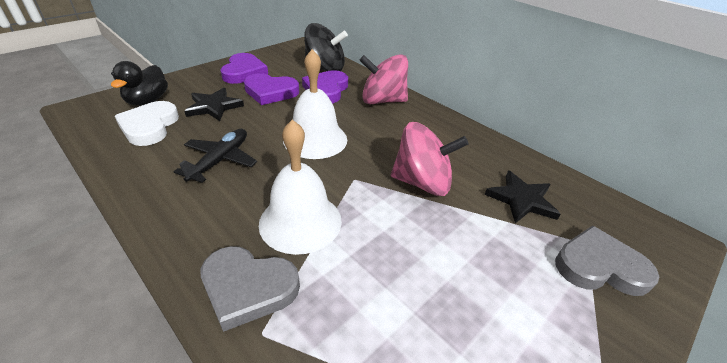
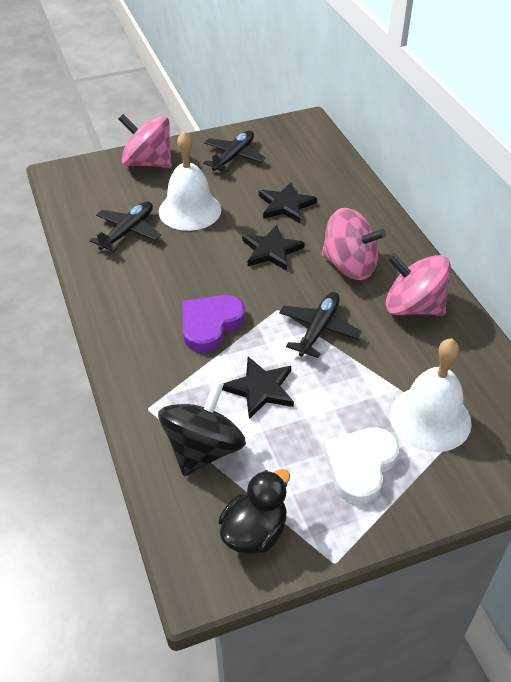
black plane: [174,129,257,183] = 1 -> [90,201,161,252] [203,130,266,172] [279,292,362,358] = 3
black star: [184,88,244,121] [484,171,561,223] = 2 -> [222,357,294,419] [242,225,305,271] [259,182,317,223] = 3
grey heart: [200,246,300,332] [555,226,659,296] = 2 -> none = 0
pink spinning top: [359,54,408,104] [391,122,468,196] = 2 -> [119,114,172,168] [322,208,386,280] [385,253,451,316] = 3
purple heart: [220,53,268,84] [244,73,299,105] [302,70,348,103] = 3 -> [183,295,245,352] = 1

